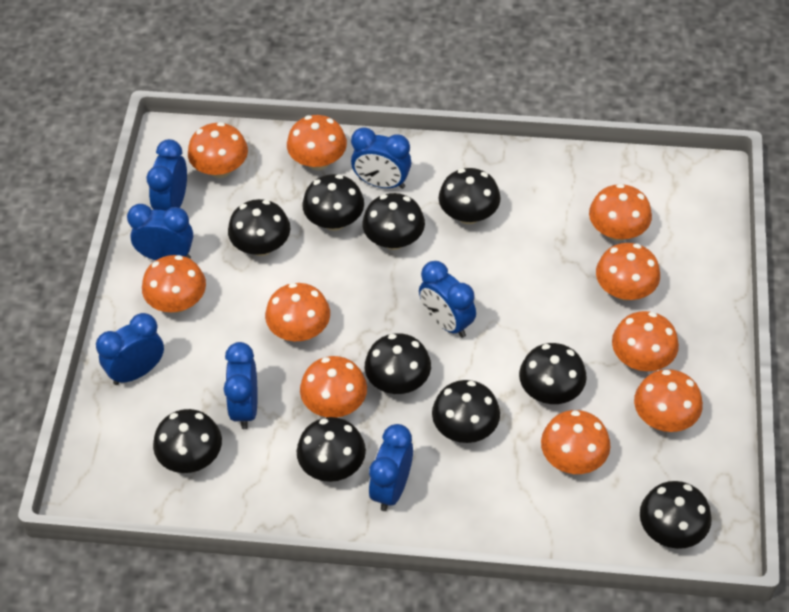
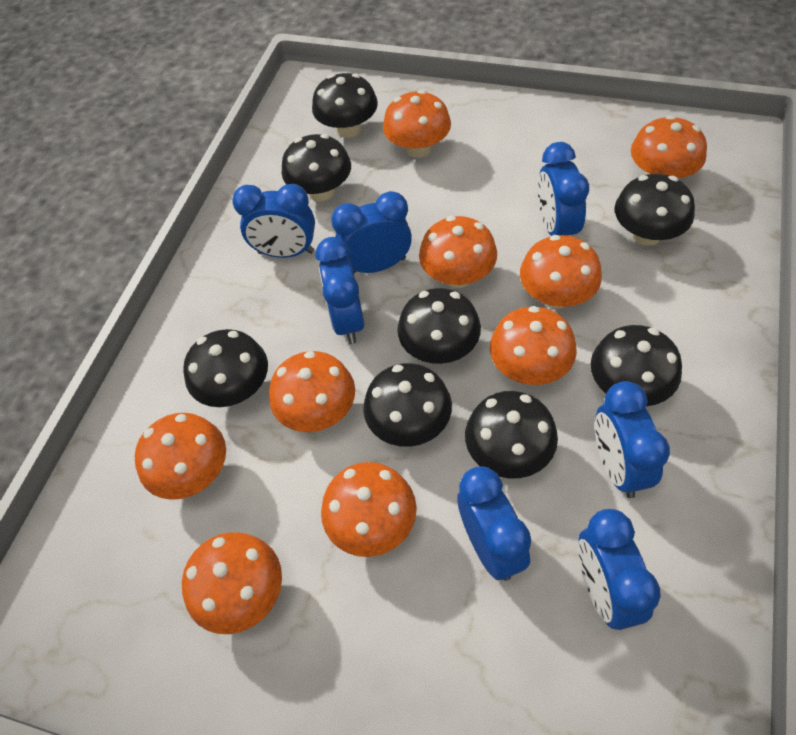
black mushroom: [153,409,222,473] [228,199,290,256] [297,417,366,482] [302,174,364,231] [362,193,425,250] [365,333,431,394] [432,380,500,443] [439,168,501,224] [519,343,587,404] [640,481,712,549] = 10 -> [183,329,268,407] [282,134,351,201] [312,73,378,138] [363,363,452,447] [397,288,481,364] [465,391,558,478] [591,325,682,406] [615,174,695,246] = 8
orange mushroom: [142,255,206,313] [188,122,248,178] [265,283,330,341] [287,115,347,170] [300,356,367,418] [541,410,610,474] [589,184,652,241] [596,243,660,301] [612,311,679,371] [634,369,703,432] = 10 -> [135,413,226,500] [182,532,282,634] [269,351,355,432] [321,462,417,557] [383,90,451,158] [419,216,497,288] [490,306,577,385] [520,235,602,309] [631,115,707,178] = 9

